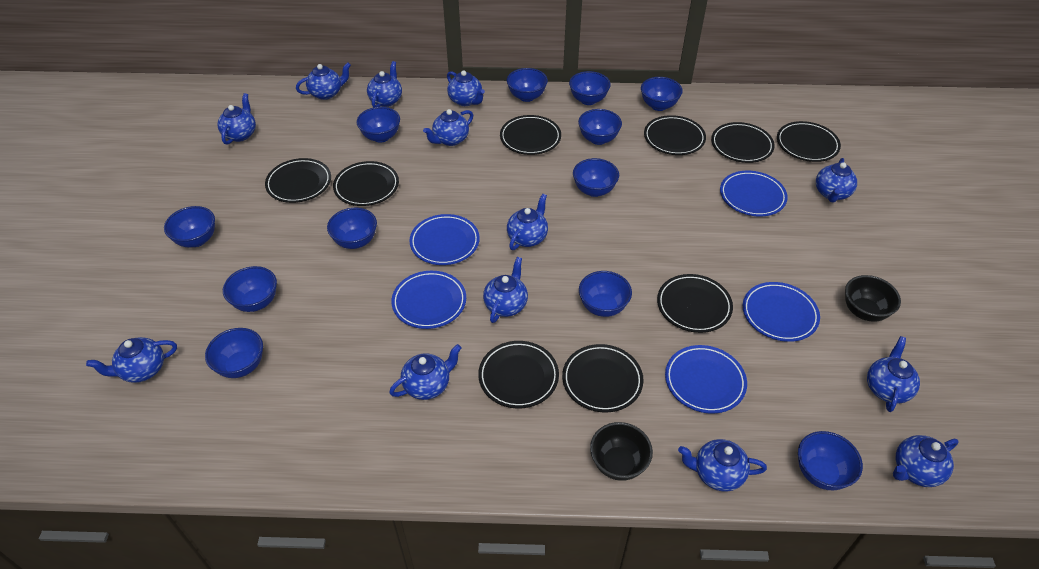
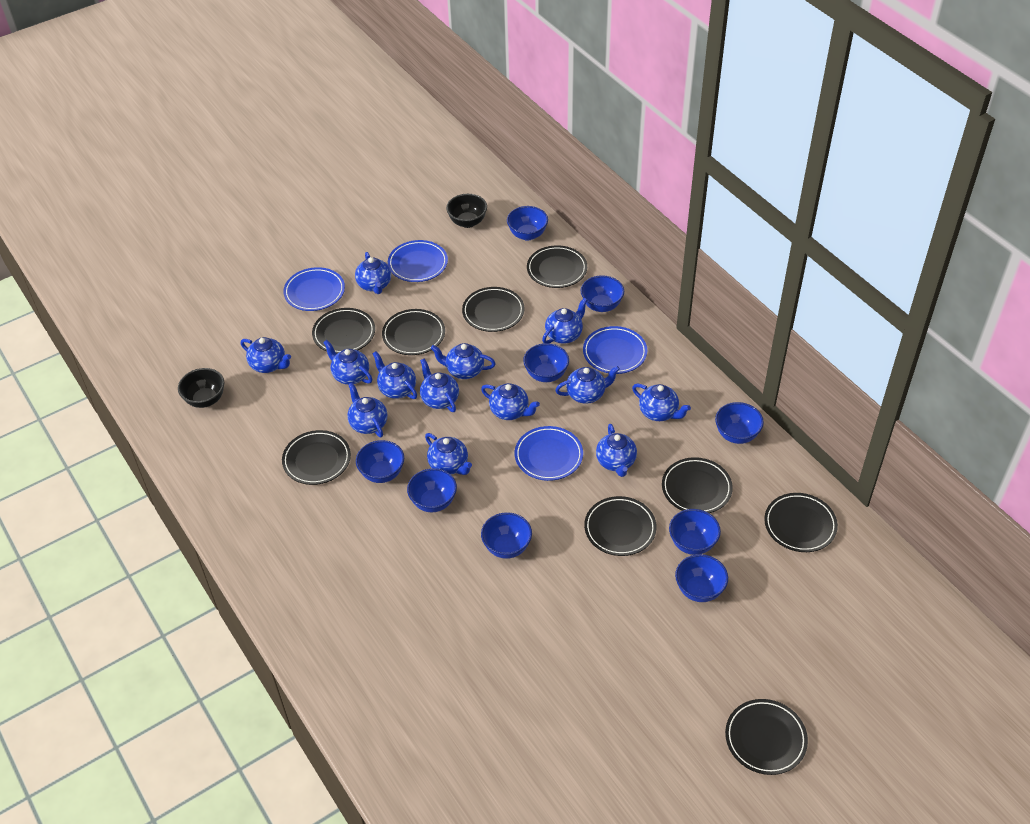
blue bowl: [164,206,215,247] [205,328,263,378] [223,266,277,312] [327,208,377,249] [356,107,400,143] [507,68,548,102] [569,71,611,105] [573,158,619,197] [578,109,622,145] [579,271,632,317] [641,77,683,111] [798,431,863,490] = 12 -> [356,440,404,483] [407,468,457,513] [481,512,532,559] [507,206,548,241] [523,343,569,382] [581,275,624,312] [669,509,721,555] [675,554,728,602] [715,402,764,444] = 9
blue plate: [392,271,466,329] [409,214,480,265] [665,345,747,414] [720,171,788,217] [743,282,820,342] = 5 -> [283,267,345,311] [388,240,448,282] [515,426,583,481] [583,326,647,374] = 4

